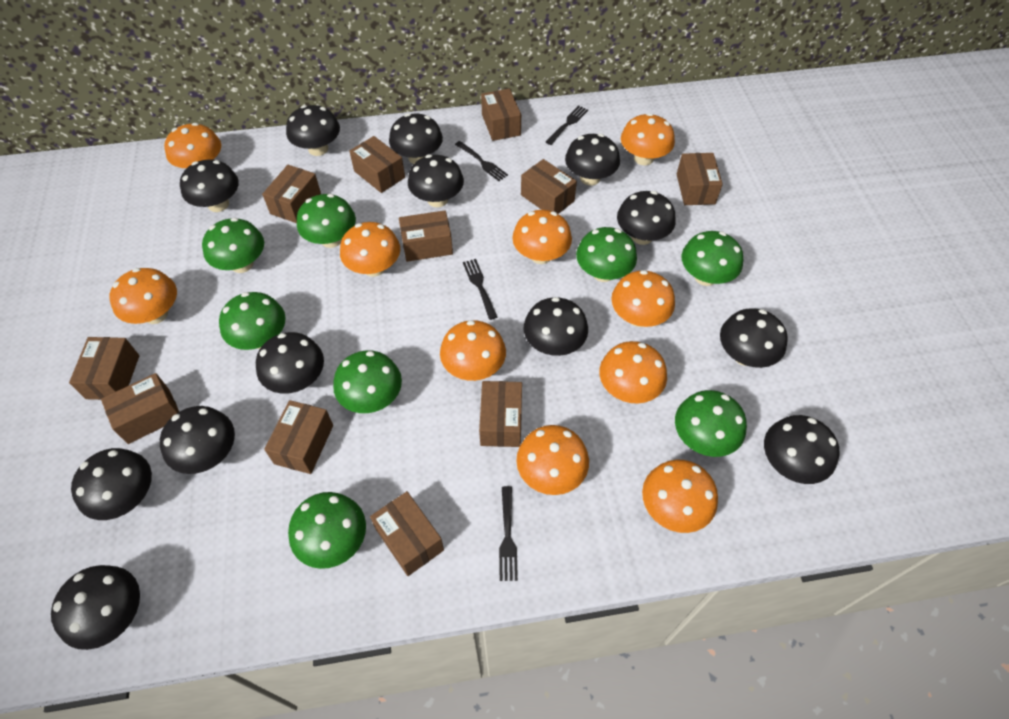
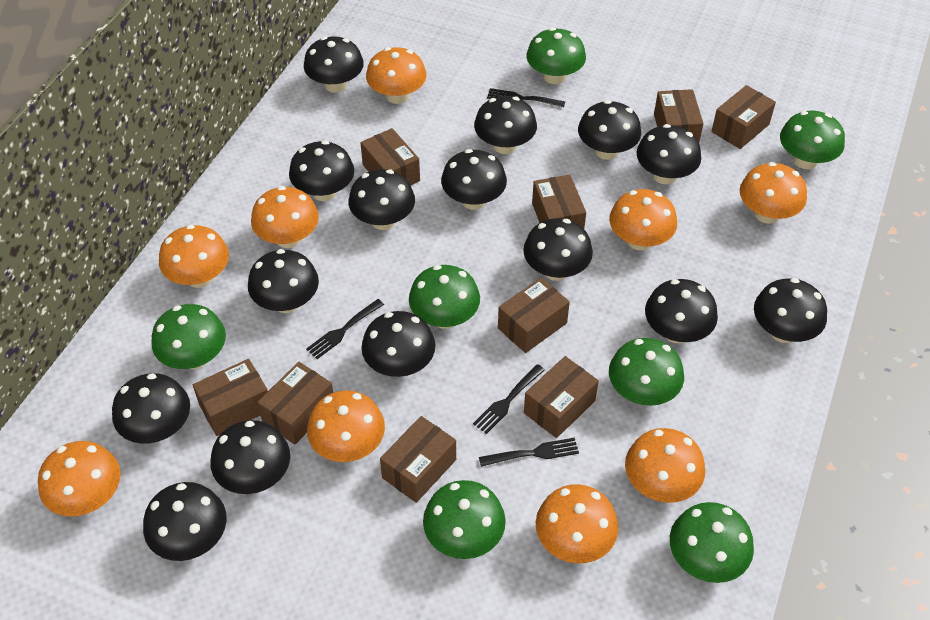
black mushroom: [51,565,140,650] [71,448,152,520] [160,406,235,474] [180,159,239,212] [256,332,324,393] [286,105,340,156] [389,113,443,164] [408,155,464,207] [524,297,588,356] [565,134,620,185] [617,191,676,245] [720,308,788,368] [764,415,839,484] = 13 -> [112,373,190,444] [143,482,227,561] [210,420,290,494] [248,249,319,313] [289,141,354,201] [304,36,364,93] [349,169,415,230] [361,311,435,377] [441,149,507,210] [474,96,537,154] [523,218,593,281] [578,100,641,160] [637,124,701,184] [645,279,718,343] [754,278,827,343] = 15
brown box: [69,337,139,400] [101,373,179,444] [262,165,321,223] [264,400,333,474] [349,136,405,193] [370,491,444,576] [399,210,453,262] [479,381,522,447] [481,89,521,141] [521,159,577,214] [677,153,723,205] = 11 -> [193,359,268,436] [257,362,333,445] [360,128,420,185] [380,416,456,503] [498,278,570,353] [524,356,599,438] [532,174,586,229] [654,89,704,142] [711,85,776,149] = 9
green mushroom: [202,218,264,273] [219,292,286,350] [288,492,366,569] [297,194,356,248] [333,350,402,413] [576,227,637,282] [675,390,747,457] [682,231,743,286] = 8 -> [151,304,226,369] [409,265,480,329] [423,480,506,559] [527,28,586,84] [609,338,684,406] [670,502,754,583] [780,111,845,169] = 7
orange mushroom: [110,268,177,324] [164,123,221,168] [340,222,400,277] [440,320,506,381] [512,210,572,264] [516,425,589,495] [599,341,667,404] [611,270,675,327] [621,113,675,165] [642,460,718,533] = 10 -> [38,441,121,517] [159,225,229,288] [251,186,319,248] [307,390,385,462] [366,47,427,104] [536,484,619,563] [609,189,677,251] [625,428,705,503] [740,162,807,224] = 9

